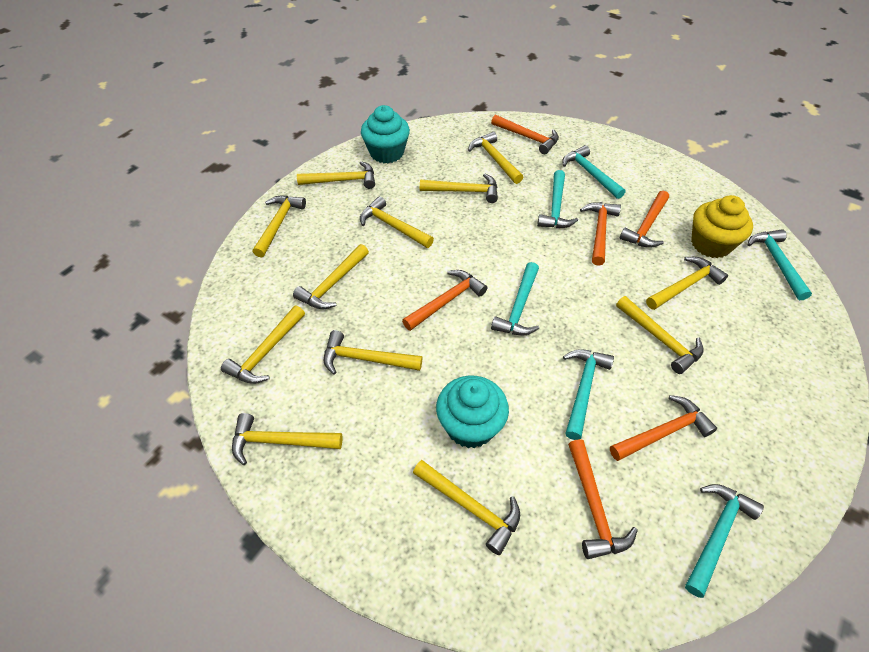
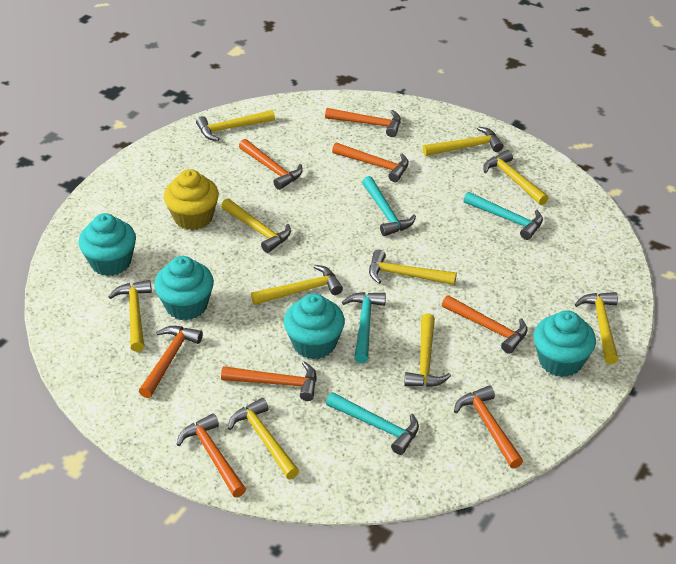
orange hammer: [402,270,487,331] [491,114,559,154] [568,439,638,559] [580,202,621,266] [610,395,717,461] [619,191,669,248] = 6 -> [139,326,203,398] [176,413,246,497] [221,361,316,401] [239,139,303,190] [325,108,401,137] [332,143,409,182] [442,295,528,354] [454,385,523,469] = 8
turquoise cupcake: [361,105,410,163] [436,376,509,448] = 2 -> [78,213,136,276] [154,256,214,320] [284,293,345,359] [533,310,596,377] = 4
turquoise hammer: [491,262,539,336] [537,170,578,228] [563,145,626,199] [563,349,614,440] [685,484,764,598] [747,229,812,300] = 6 -> [326,392,419,455] [342,292,386,363] [362,176,416,236] [463,192,543,240] = 4
yellow hammer: [221,305,305,384] [232,413,343,465] [253,195,306,257] [293,244,369,309] [297,161,375,189] [324,330,423,374] [360,196,434,248] [413,460,520,555] [420,174,498,203] [468,132,523,184] [616,296,704,374] [646,257,728,310] = 12 -> [108,280,152,352] [196,110,275,141] [221,199,291,253] [228,398,299,479] [251,265,343,305] [369,250,457,285] [404,313,451,387] [423,127,503,156] [483,150,548,205] [575,292,619,364] = 10

